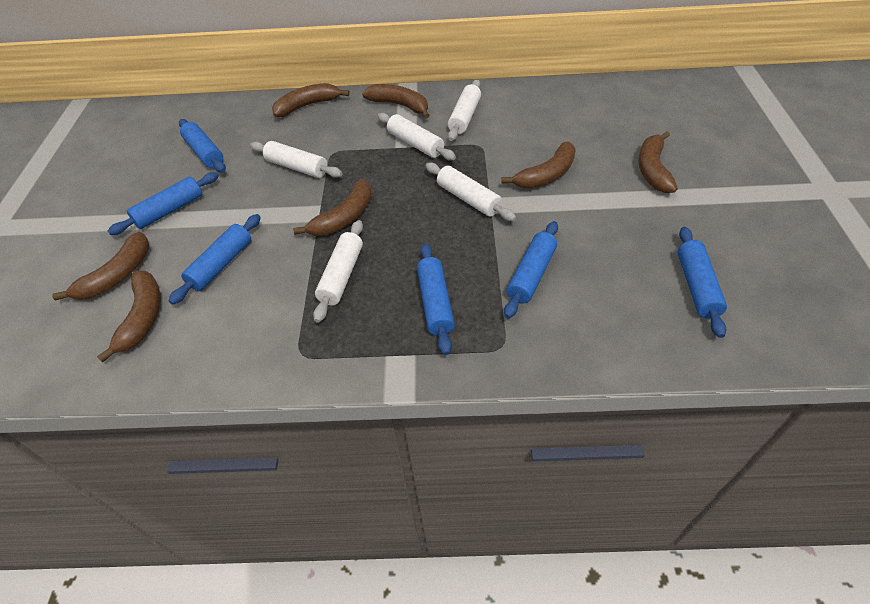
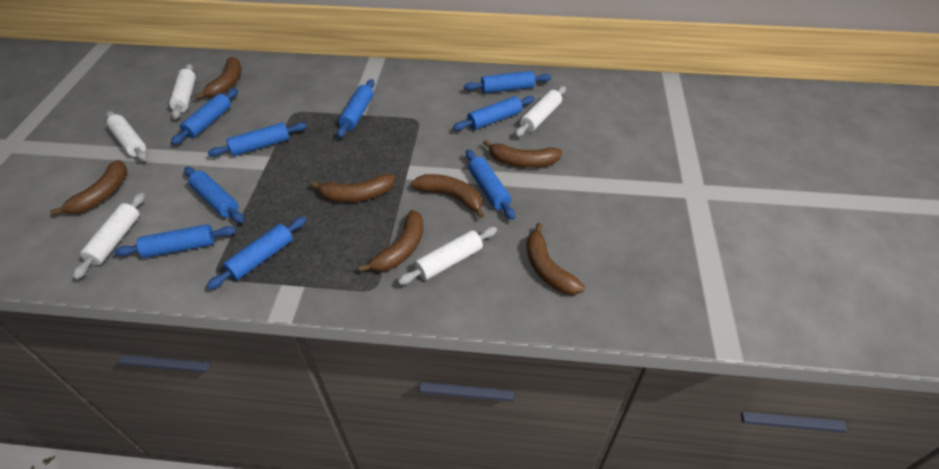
blue rolling pin: [108,172,219,235] [169,214,261,305] [179,119,226,173] [417,243,455,355] [504,221,558,319] [678,227,727,338] = 6 -> [114,224,236,258] [171,88,238,145] [184,167,244,223] [207,217,306,290] [208,122,307,157] [337,79,375,138] [453,96,535,131] [464,71,551,93] [466,149,515,220] = 9

